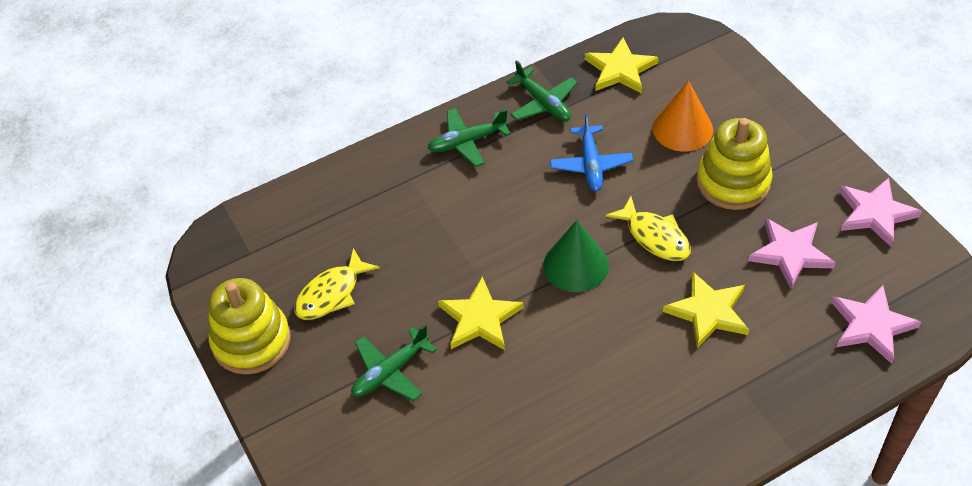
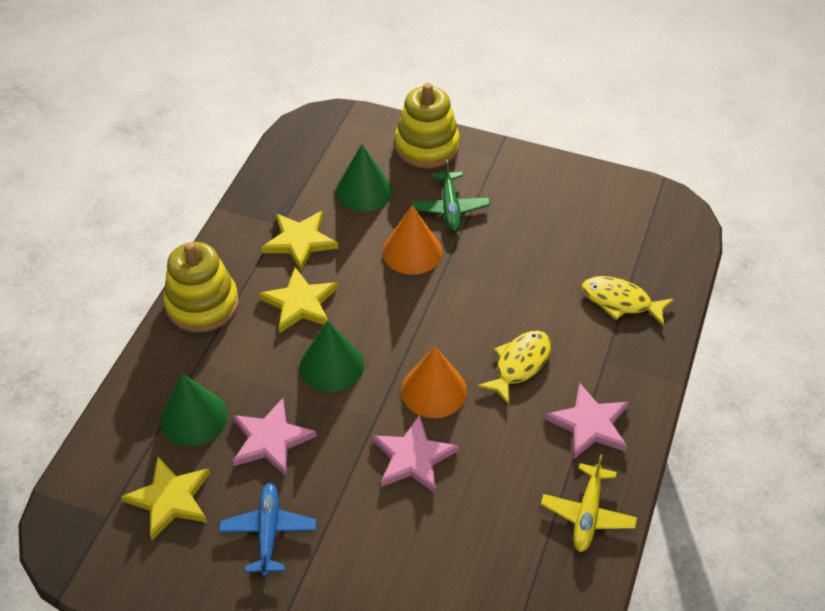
green cone: [543,220,609,292] = 1 -> [160,374,228,446] [299,321,364,392] [336,144,393,212] = 3
green plane: [351,325,437,401] [428,108,511,167] [506,60,578,121] = 3 -> [412,159,490,232] = 1
orange cone: [652,81,713,152] = 1 -> [383,205,442,275] [401,346,467,418] = 2
yellow plane: none = 0 -> [541,454,637,552] = 1

